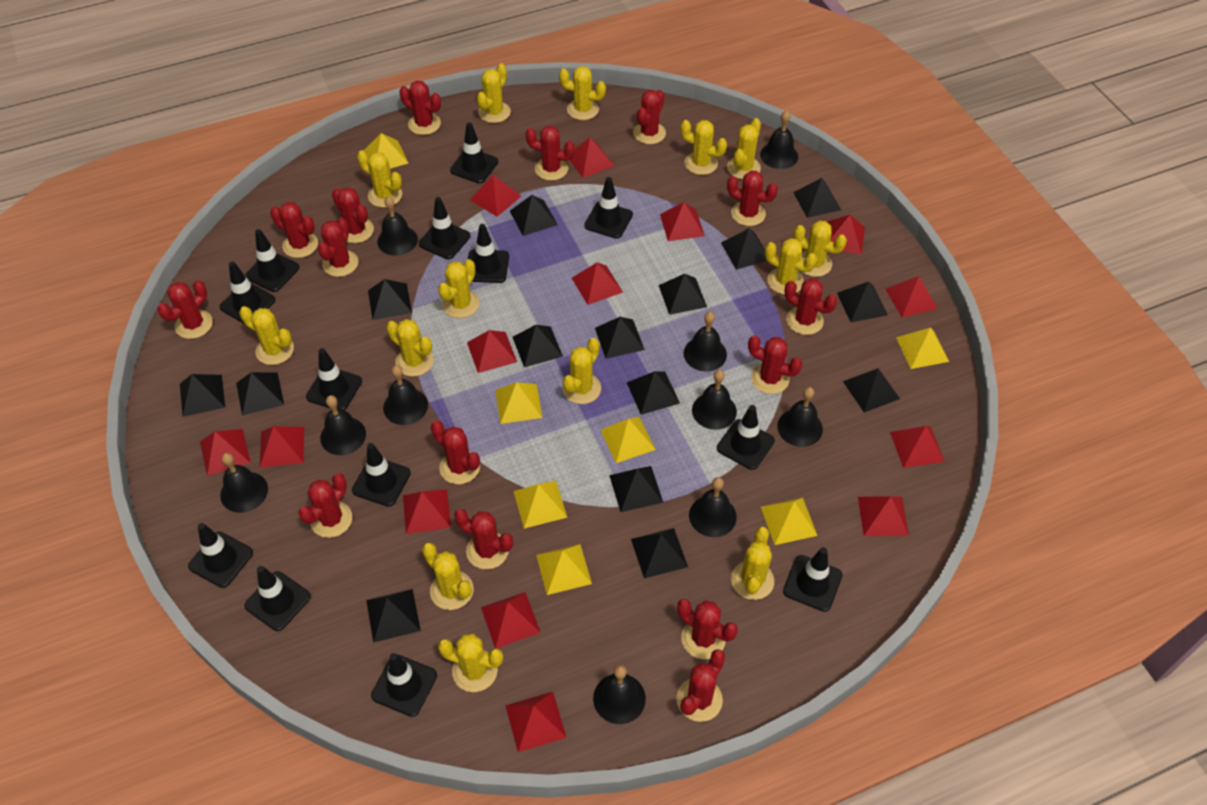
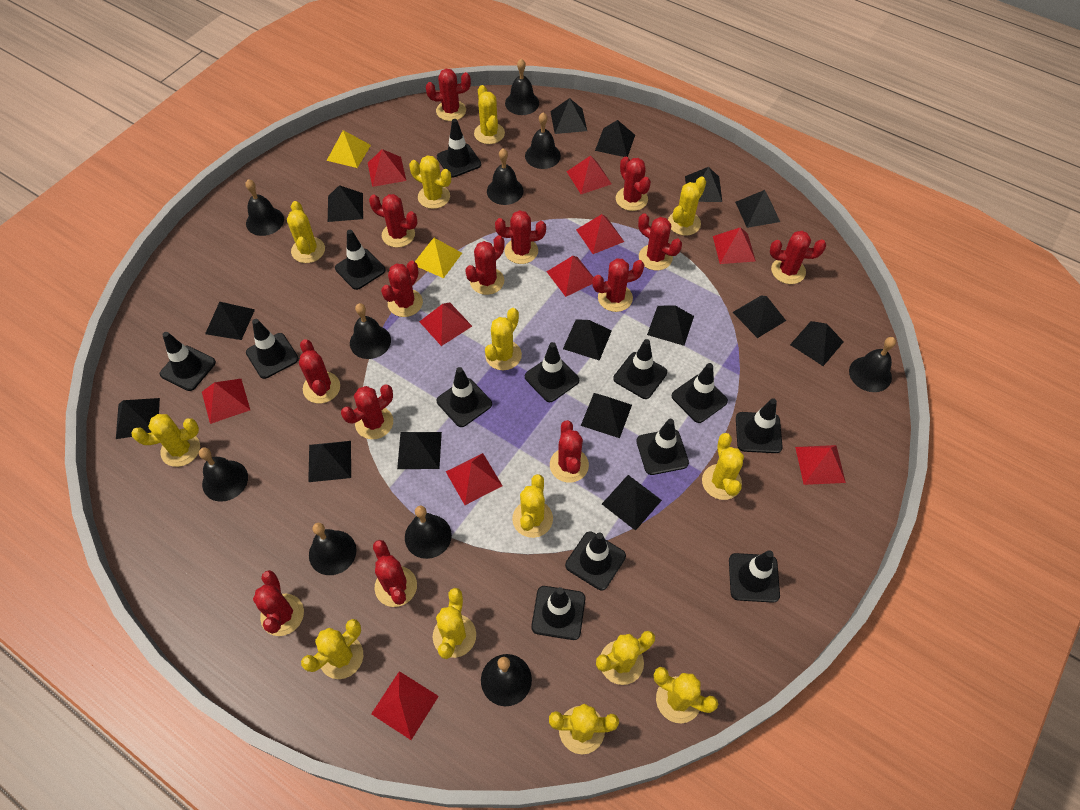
red cactus: [157,280,213,339] [270,202,318,258] [298,474,352,538] [318,217,358,277] [332,187,374,243] [399,81,441,135] [431,421,480,484] [454,509,513,569] [525,126,575,181] [633,90,666,144] [676,649,725,722] [677,599,738,659] [727,171,778,226] [748,335,803,394] [784,278,837,335] = 15 -> [253,570,304,636] [299,339,340,404] [341,384,393,439] [369,194,417,247] [373,540,417,607] [381,261,423,317] [426,69,471,121] [465,235,505,295] [495,210,546,264] [550,420,589,483] [592,258,644,312] [616,157,651,211] [638,213,682,271] [770,231,826,284] = 14
red pyramid: [200,429,251,476] [260,426,304,468] [403,489,451,534] [467,330,517,373] [470,175,521,217] [481,592,541,648] [505,692,567,752] [570,138,614,178] [572,262,623,305] [660,202,705,241] [827,215,865,254] [858,496,909,536] [885,276,938,318] [890,426,945,468] = 14 -> [202,379,250,424] [368,149,406,187] [371,671,439,740] [419,302,472,346] [446,453,502,505] [547,256,593,297] [567,155,612,194] [576,214,624,254] [713,227,756,264] [795,445,846,485] = 10
yellow cactus: [239,306,294,365] [357,150,402,208] [386,319,434,376] [422,543,474,610] [438,259,479,318] [438,634,503,692] [477,63,511,123] [559,66,606,120] [562,338,601,404] [680,120,727,175] [727,118,761,179] [731,527,774,600] [765,238,817,295] [794,221,847,277] = 14 -> [132,414,200,467] [287,201,325,263] [301,619,363,679] [409,155,451,209] [433,588,476,659] [474,85,505,144] [485,308,522,370] [512,474,553,538] [549,704,619,754] [596,631,655,685] [653,667,718,724] [668,176,706,236] [702,433,744,500] = 13
yellow pyramid: [364,133,408,169] [496,382,542,424] [513,481,567,528] [536,544,592,595] [601,417,656,463] [761,498,818,545] [896,327,949,369] = 7 -> [326,130,371,168] [415,238,462,278] = 2

